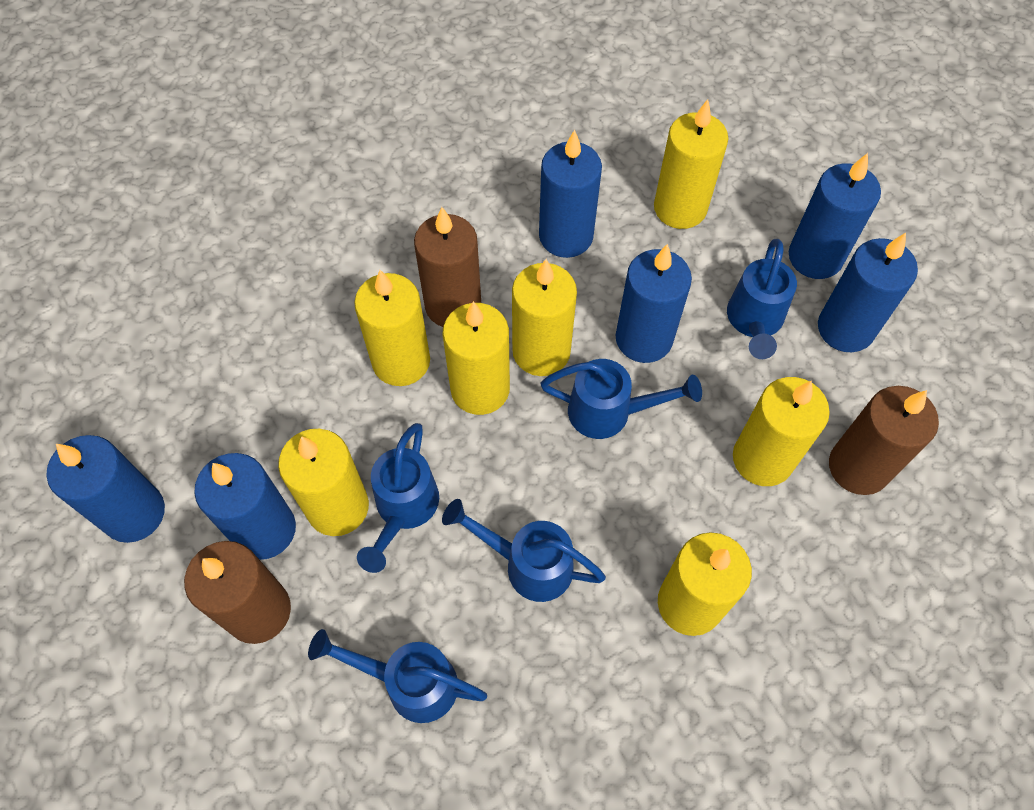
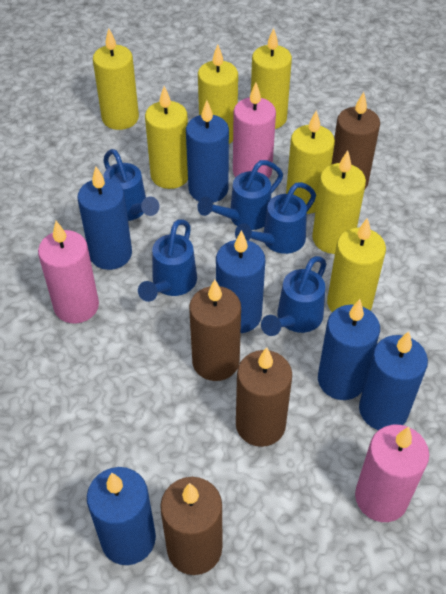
brown candle: [184,541,291,644] [414,207,481,327] [829,386,939,495] = 3 -> [160,477,222,575] [189,279,241,381] [236,347,292,447] [331,92,380,189] = 4
pink candle: none = 0 -> [38,221,99,324] [233,83,276,178] [355,425,429,522] = 3

